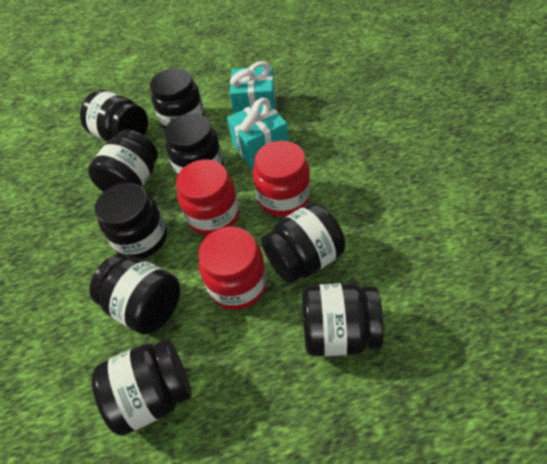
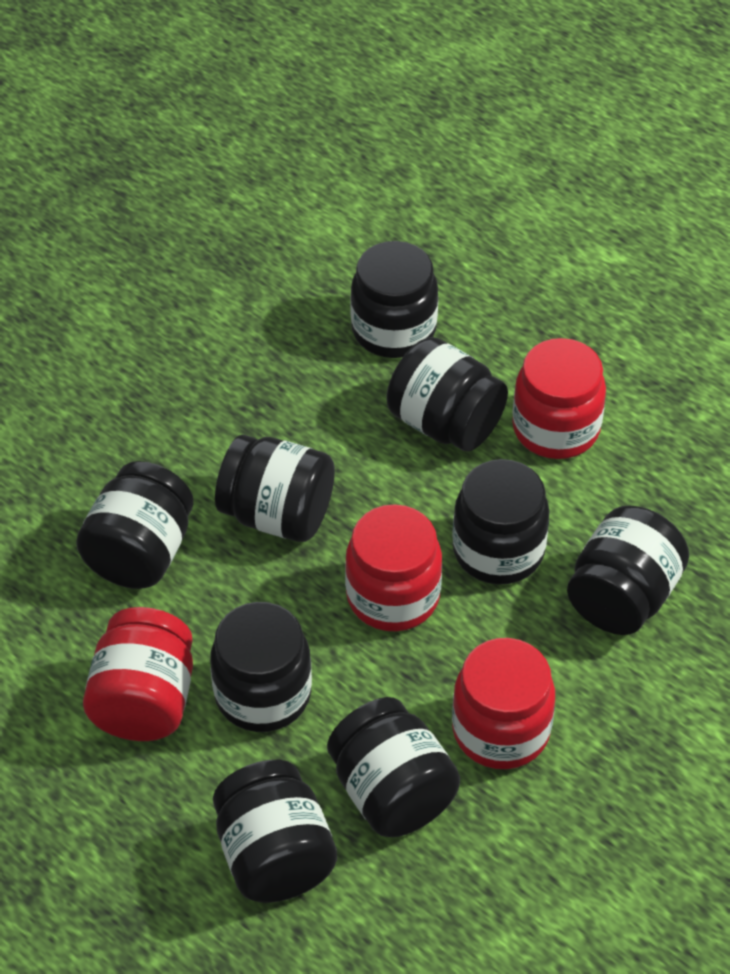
red jar: [176,160,240,236] [198,227,267,310] [253,141,311,217] = 3 -> [83,607,193,741] [345,504,442,631] [452,638,555,769] [512,338,606,459] = 4
turquoise gift: [227,98,289,169] [230,61,276,114] = 2 -> none = 0

